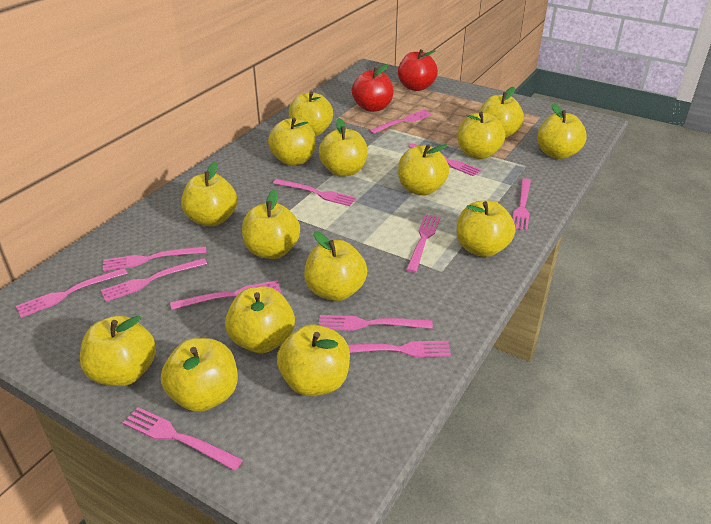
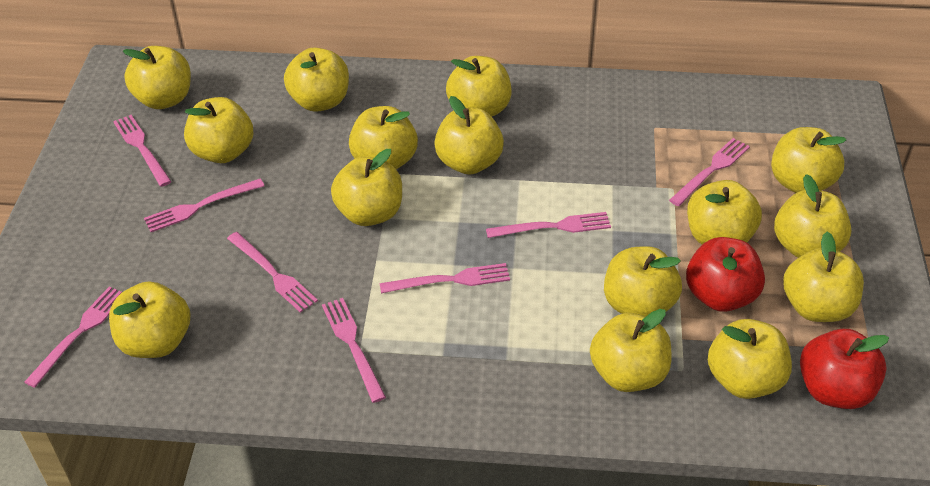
pink fork: [16,268,128,318] [101,258,207,302] [103,246,207,271] [123,407,243,471] [170,280,281,310] [273,179,356,206] [319,315,433,331] [348,341,451,357] [369,110,432,134] [406,214,440,273] [408,143,481,176] [512,178,531,231] = 12 -> [24,287,122,388] [113,115,172,187] [144,179,264,232] [227,232,318,313] [322,298,386,403] [380,263,510,293] [486,212,611,238] [669,138,750,206] = 8

